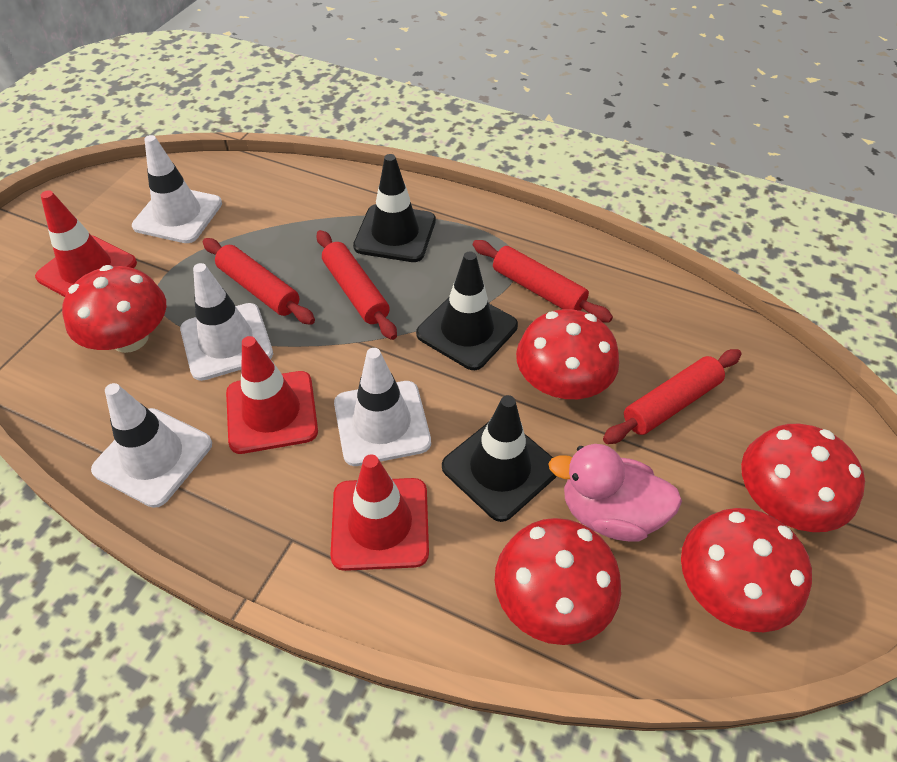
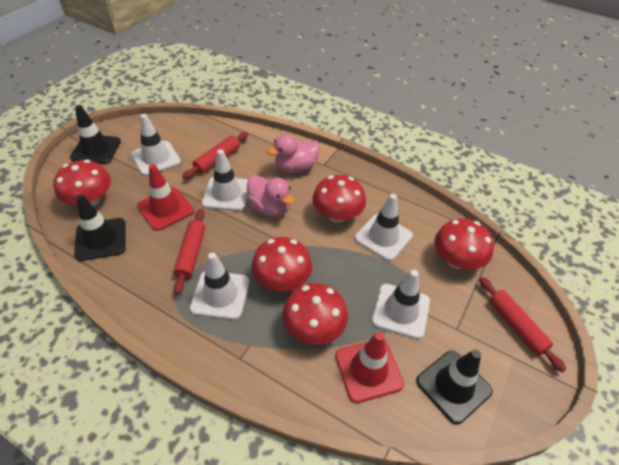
pink duck: [548,444,682,542] = 1 -> [247,175,295,217] [267,134,320,173] = 2
red rolling pin: [203,238,315,325] [316,230,397,340] [473,240,613,323] [603,349,741,444] = 4 -> [173,209,205,295] [182,132,248,179] [479,277,566,373] = 3
red traffic cone: [35,190,137,297] [226,336,318,454] [330,454,429,571] = 3 -> [137,164,194,231] [335,332,404,403] = 2
white traffic cone: [91,383,212,508] [132,135,222,243] [180,263,273,381] [334,348,431,466] = 4 -> [131,114,181,176] [190,252,250,320] [202,149,248,211] [354,194,413,261] [372,270,430,339] = 5

